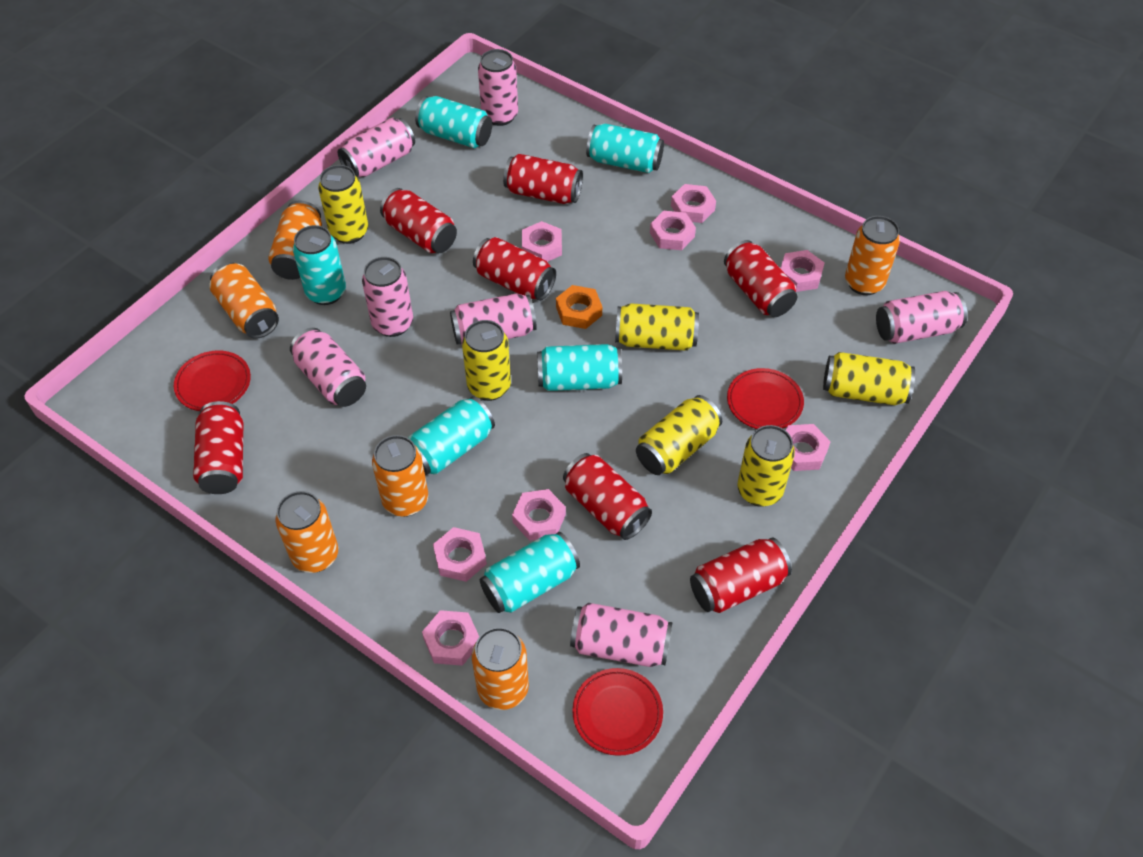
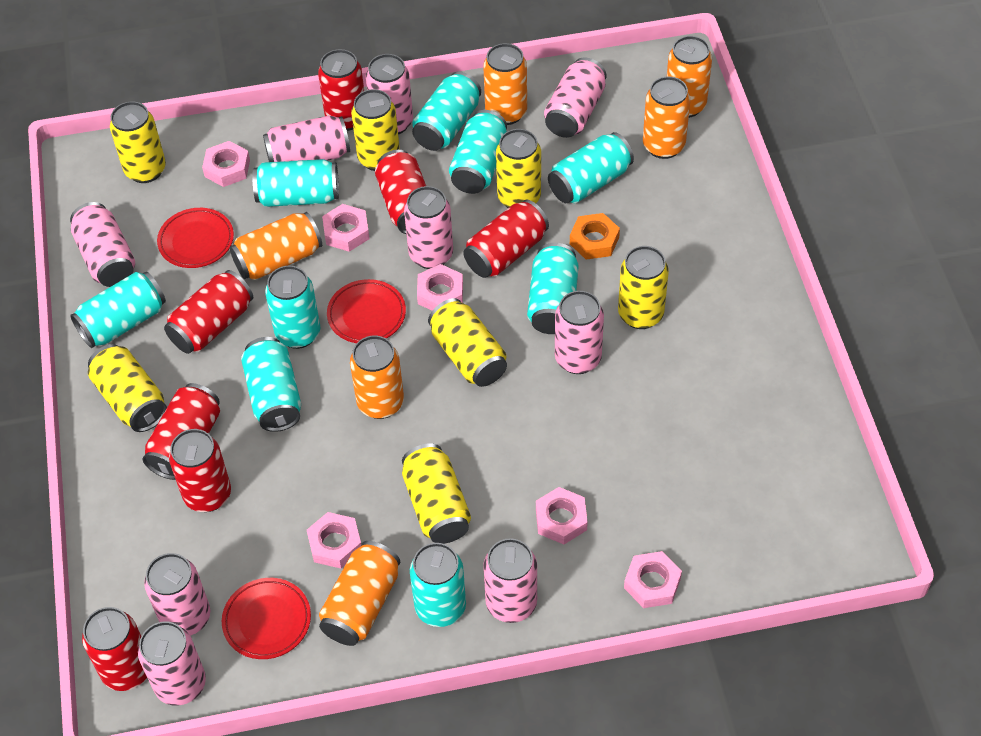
pink can: [290,328,366,407] [338,117,415,177] [362,257,413,337] [450,293,537,344] [478,49,518,126] [570,603,673,667] [876,291,967,344] = 7 -> [70,202,135,287] [138,621,206,706] [144,553,210,636] [263,115,350,162] [366,54,413,134] [404,186,453,269] [483,538,537,623] [544,58,607,138] [555,291,604,374] = 9
pink nut: [422,610,479,666] [433,527,487,582] [512,489,566,541] [522,221,562,262] [650,211,696,250] [671,184,716,223] [780,250,825,292] [786,424,831,471] = 8 -> [202,141,250,187] [307,512,361,569] [322,204,370,252] [417,264,463,311] [536,487,588,544] [624,551,682,608] = 6
turquoise can: [293,225,346,305] [408,396,495,476] [415,96,492,148] [480,532,580,613] [537,344,622,391] [586,124,664,173] = 6 -> [70,272,166,348] [241,337,301,432] [253,159,339,207] [265,266,320,349] [410,543,466,627] [412,72,481,151] [449,110,507,194] [527,243,578,334] [548,132,634,203] = 9
yellow can: [318,165,368,244] [462,320,511,401] [615,303,699,351] [636,395,722,475] [737,425,795,507] [823,352,915,405] = 6 -> [88,344,167,432] [110,101,166,183] [351,89,400,171] [402,443,471,544] [428,298,507,387] [496,129,541,208] [618,246,669,329] = 7

